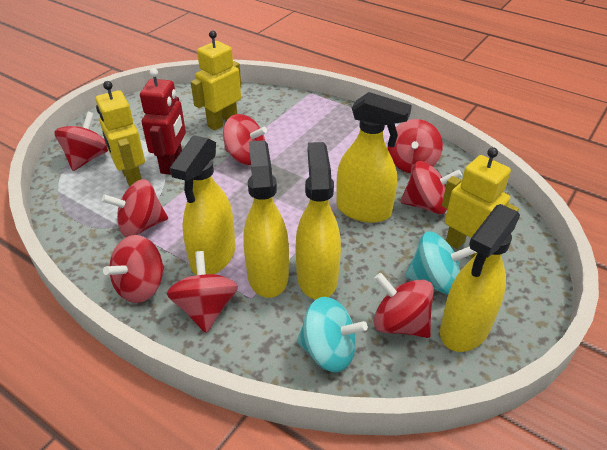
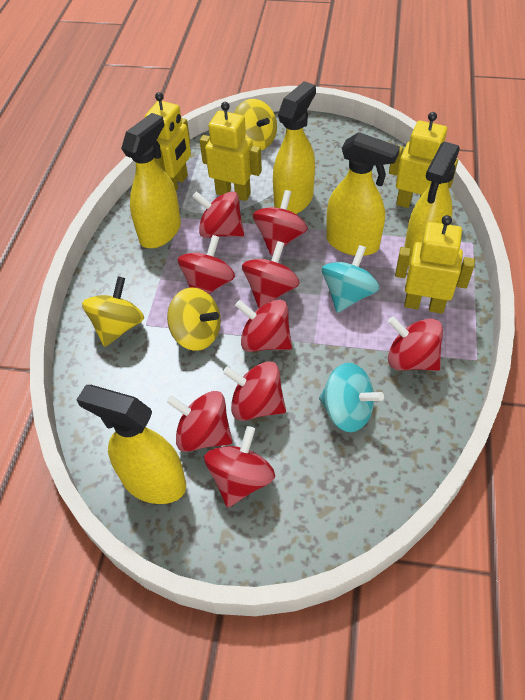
red robot: [140,68,186,175] = 1 -> none = 0
red spinning top: [54,112,108,171] [102,179,168,237] [103,235,164,303] [167,251,238,333] [223,114,267,165] [373,273,434,338] [388,119,443,173] [400,161,462,214] = 8 -> [167,391,233,452] [178,235,235,294] [192,191,244,238] [204,426,275,507] [223,361,286,421] [235,299,292,352] [242,241,300,308] [253,190,308,255] [388,316,443,371] = 9
yellow robot: [96,81,145,187] [191,30,241,131] [442,147,519,258] = 3 -> [145,92,191,191] [200,102,262,201] [389,112,458,208] [395,215,475,314] = 4
yellow spinning top: none = 0 -> [82,276,144,347] [167,287,221,351] [234,99,277,150] = 3

